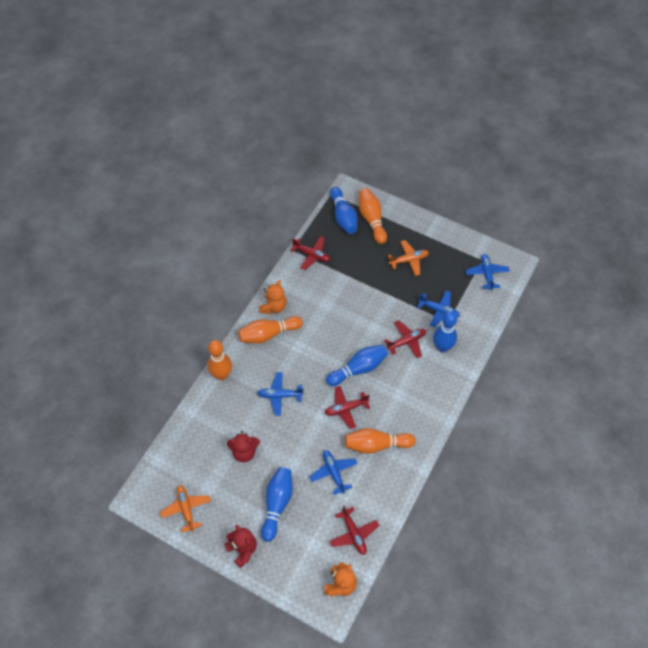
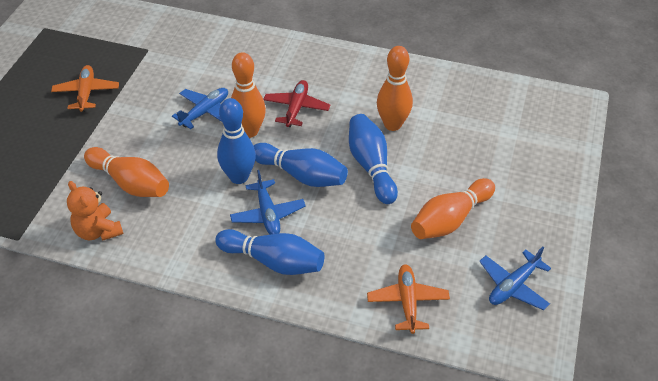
blue plane: [257,372,304,416] [310,450,357,495] [417,290,460,327] [465,254,510,290] = 4 -> [172,88,228,129] [230,170,306,235] [479,247,551,310] = 3
orange teddy bear: [259,280,287,314] [324,562,357,597] = 2 -> [67,181,124,241] = 1
red plane: [290,236,330,270] [325,386,370,429] [330,506,379,555] [384,321,426,358] = 4 -> [263,80,330,127] = 1
red teddy bear: [224,525,257,568] [227,431,260,462] = 2 -> none = 0

